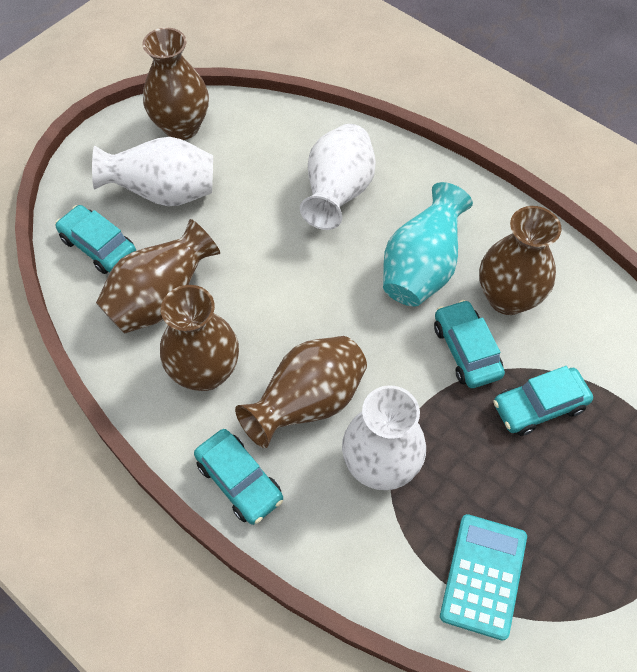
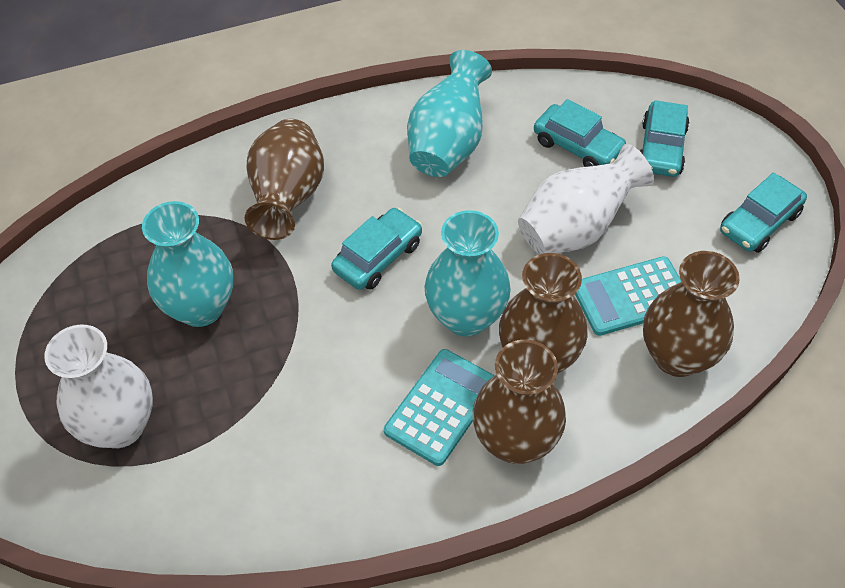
brown vase: [96,219,220,334] [142,27,209,140] [160,285,239,391] [235,336,367,448] [479,206,562,315] = 5 -> [245,119,324,240] [472,340,566,464] [499,253,588,373] [643,251,740,377] = 4
turquoise calculator: [440,514,527,640] = 1 -> [384,349,495,466] [575,256,682,336] = 2
turquoise vase: [383,182,473,307] = 1 -> [142,201,233,327] [407,50,492,177] [424,210,511,337] = 3
white vase: [92,137,213,206] [300,124,376,230] [342,385,426,490] = 3 -> [44,325,153,448] [518,144,654,255] = 2

